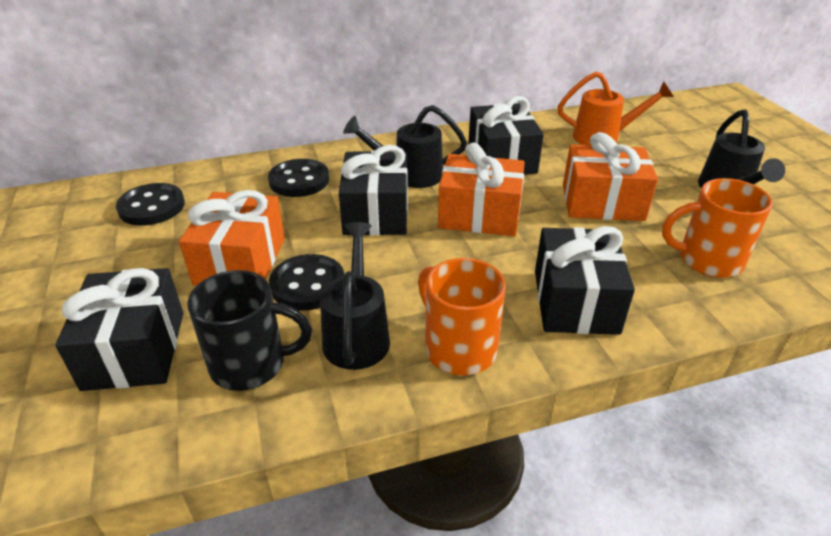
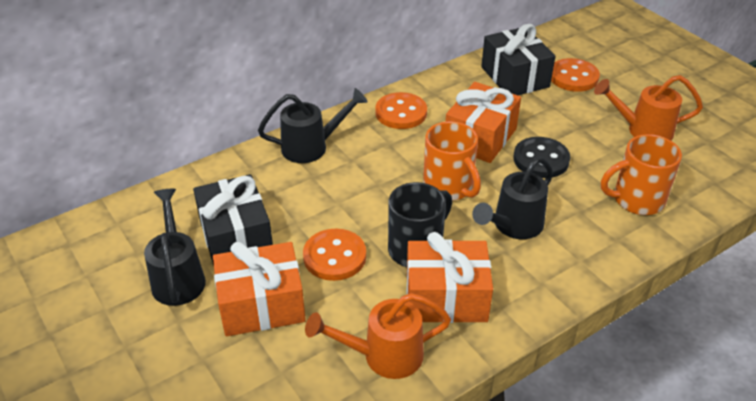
black button: [116,183,185,226] [268,159,329,197] [269,254,345,311] = 3 -> [513,137,570,178] = 1
black gift: [55,268,183,391] [339,145,408,235] [468,96,544,175] [535,226,635,335] = 4 -> [193,174,273,265] [481,24,556,95] = 2
orange button: none = 0 -> [303,229,366,281] [375,92,427,129] [551,58,600,92] = 3
orange watering can: [557,72,674,145] = 1 -> [305,293,451,379] [594,75,703,140] = 2

